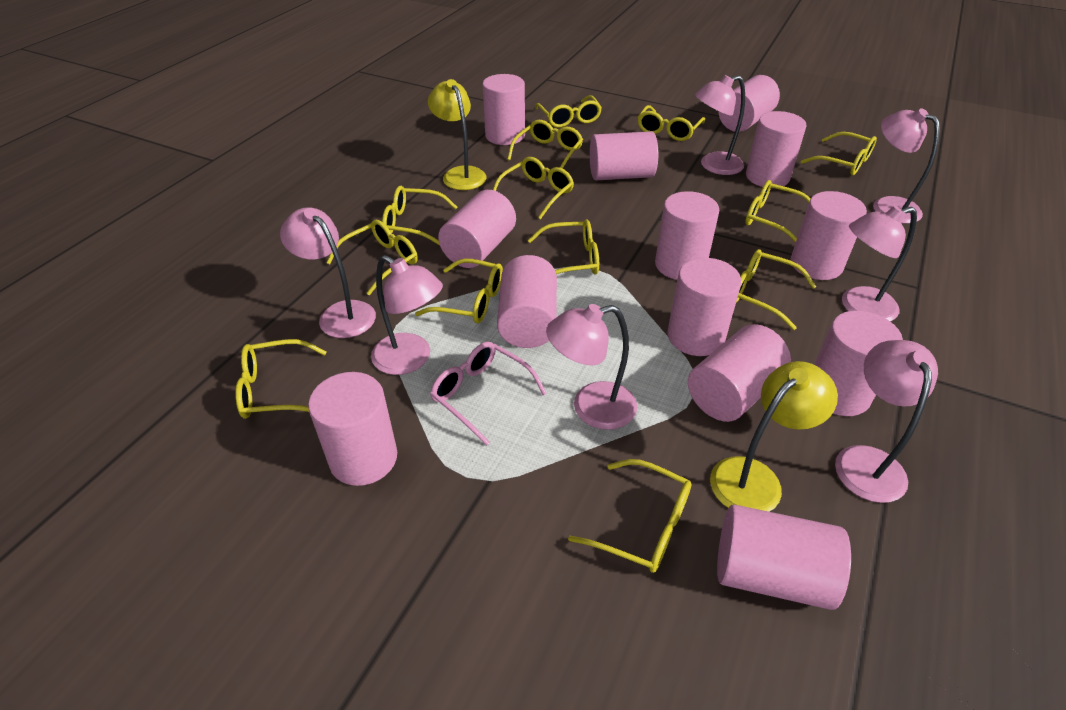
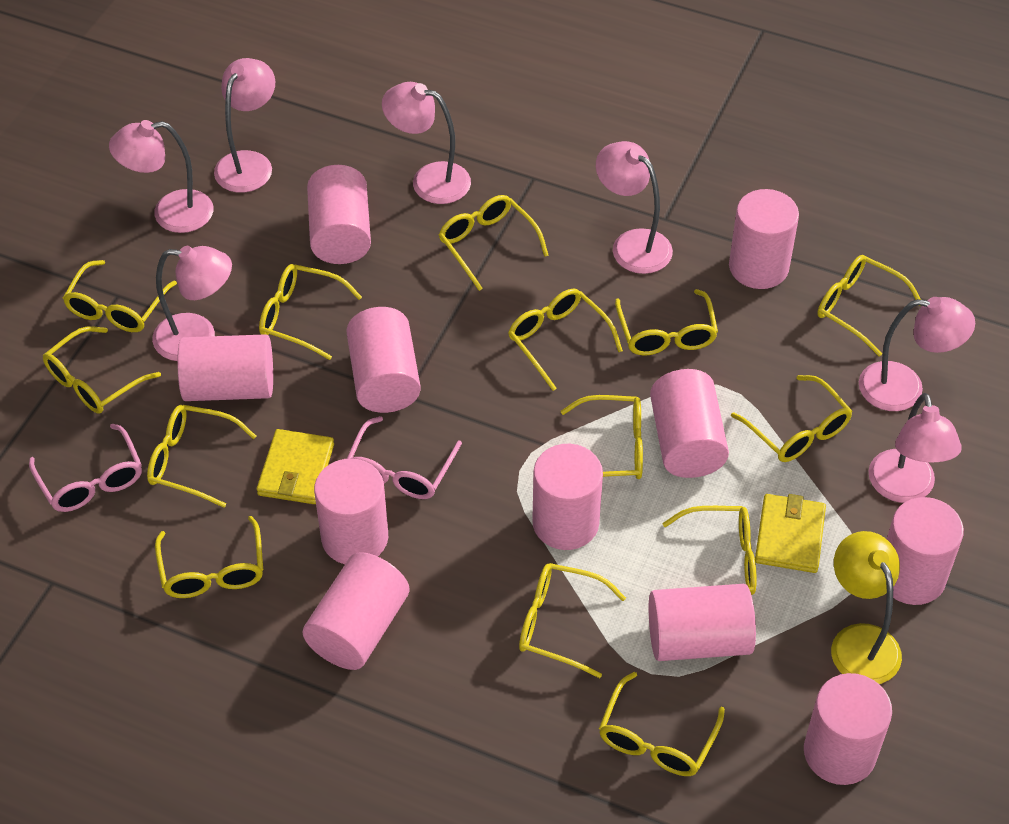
pink cylinder: [308,372,397,486] [438,190,516,268] [483,74,525,145] [497,255,557,348] [590,131,658,180] [655,191,719,280] [667,258,741,356] [688,324,791,422] [717,504,851,610] [718,75,780,132] [746,111,806,188] [791,191,867,280] [814,311,903,416] = 13 -> [177,334,273,401] [302,552,409,670] [307,165,371,264] [314,458,388,564] [346,307,421,413] [532,444,603,550] [649,584,756,661] [650,369,729,478] [729,189,799,289] [804,673,892,785] [887,497,964,605] = 11
pink glasses: [430,342,547,446] = 1 -> [29,424,142,512] [347,416,462,499] = 2
yellow glasses: [235,339,327,419] [326,220,418,295] [382,186,457,245] [415,258,503,323] [493,157,574,219] [507,120,583,169] [528,219,599,274] [535,95,602,128] [568,459,692,573] [638,105,705,141] [736,249,816,330] [745,180,811,243] [801,132,877,175] = 13 -> [43,326,161,414] [63,260,177,332] [147,405,256,507] [155,516,263,598] [259,264,362,360] [439,195,549,291] [508,289,623,391] [519,563,626,678] [561,395,643,479] [599,672,725,776] [615,289,718,356] [662,506,757,595] [731,375,852,462] [817,255,921,357] = 14
yellow lamp: [428,79,487,190] [710,361,838,512] = 2 -> [831,531,902,684] = 1
yellow wallet: none = 0 -> [257,429,334,504] [755,494,826,573] = 2

